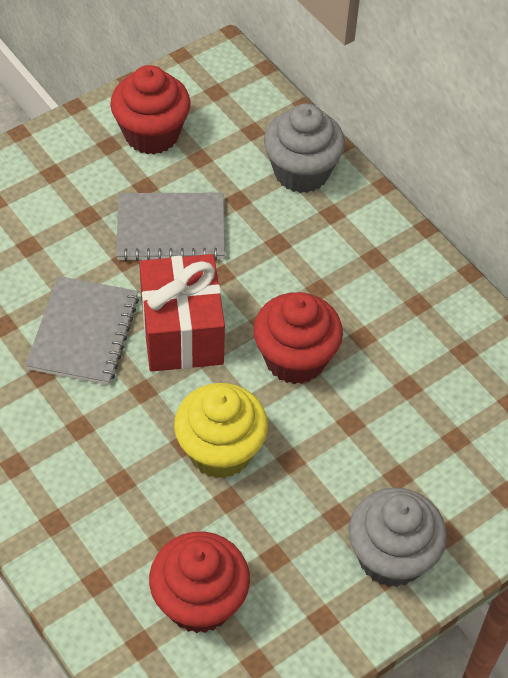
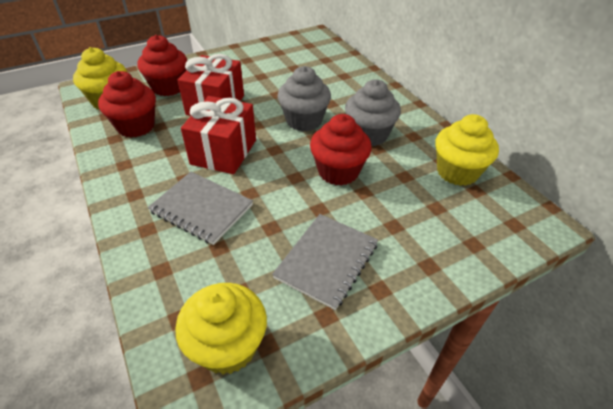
red gift: [139,254,225,372] = 1 -> [178,54,244,116] [181,96,256,174] = 2
yellow cupcake: [174,383,268,479] = 1 -> [73,47,127,110] [175,283,267,375] [435,114,499,186] = 3

